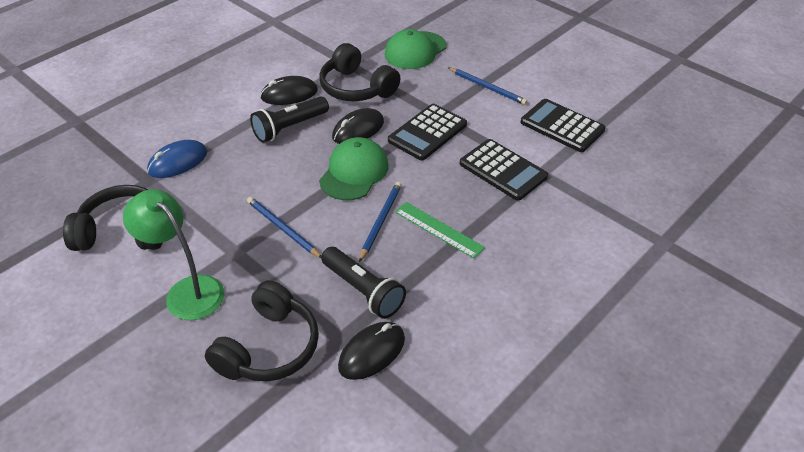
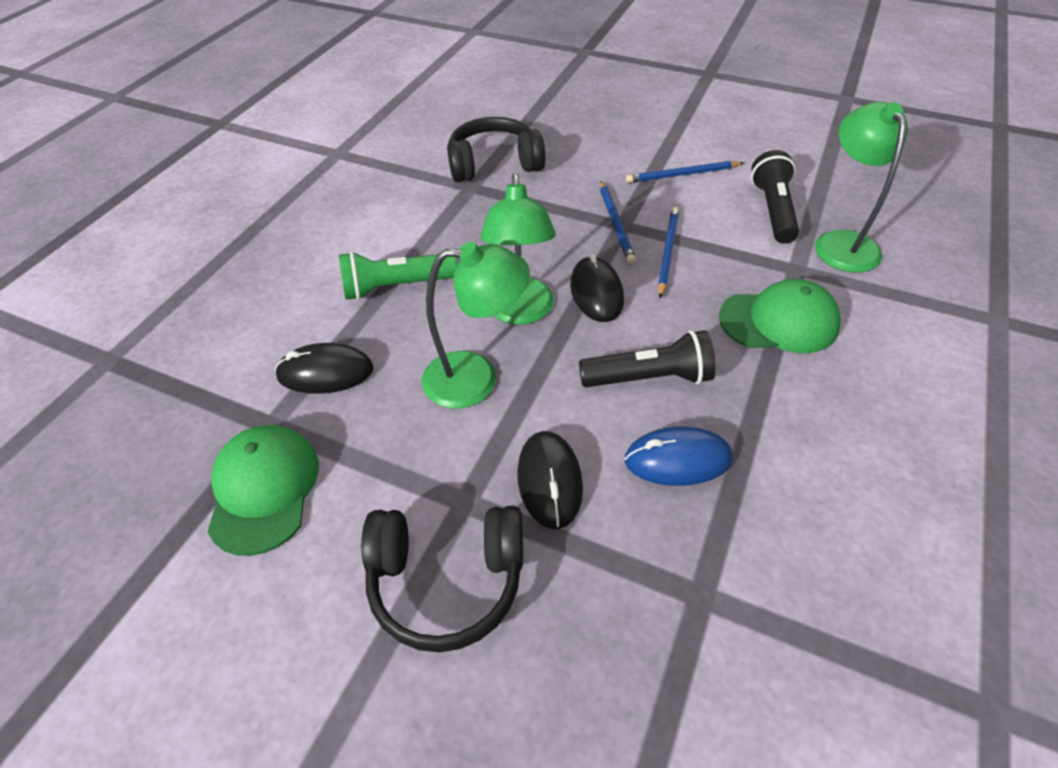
black calculator: [388,104,467,160] [460,139,548,201] [521,99,606,152] = 3 -> none = 0
black headphones: [63,185,163,251] [205,280,319,381] [319,43,400,101] = 3 -> [361,506,523,653] [447,117,546,182] = 2
green flashlight: none = 0 -> [339,251,457,300] = 1
green lamp: [123,189,225,320] = 1 -> [422,242,530,409] [480,173,556,325] [815,102,908,272] = 3
green ruler: [395,202,485,258] = 1 -> none = 0

